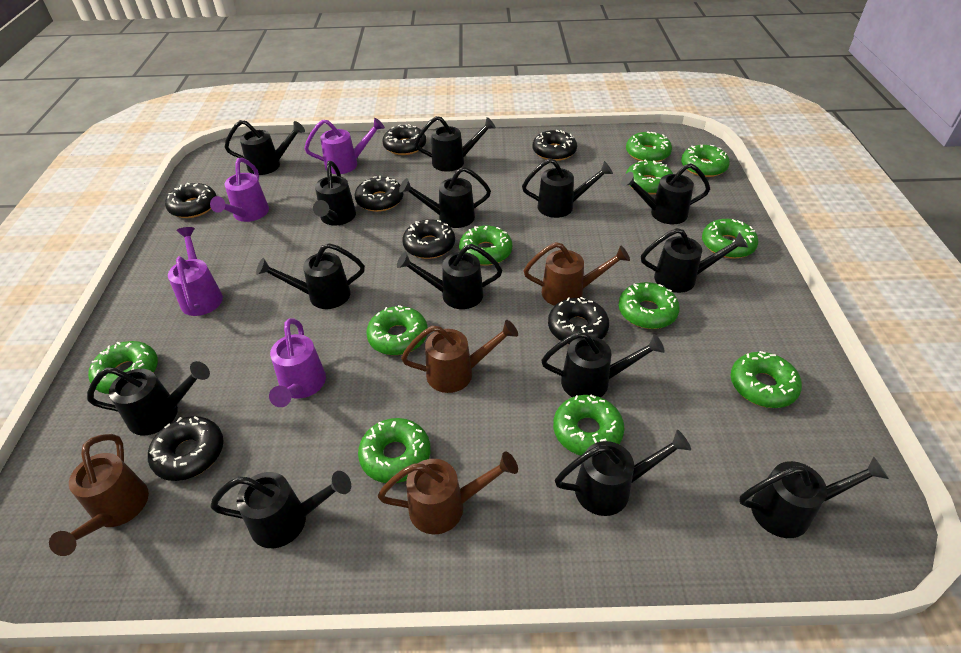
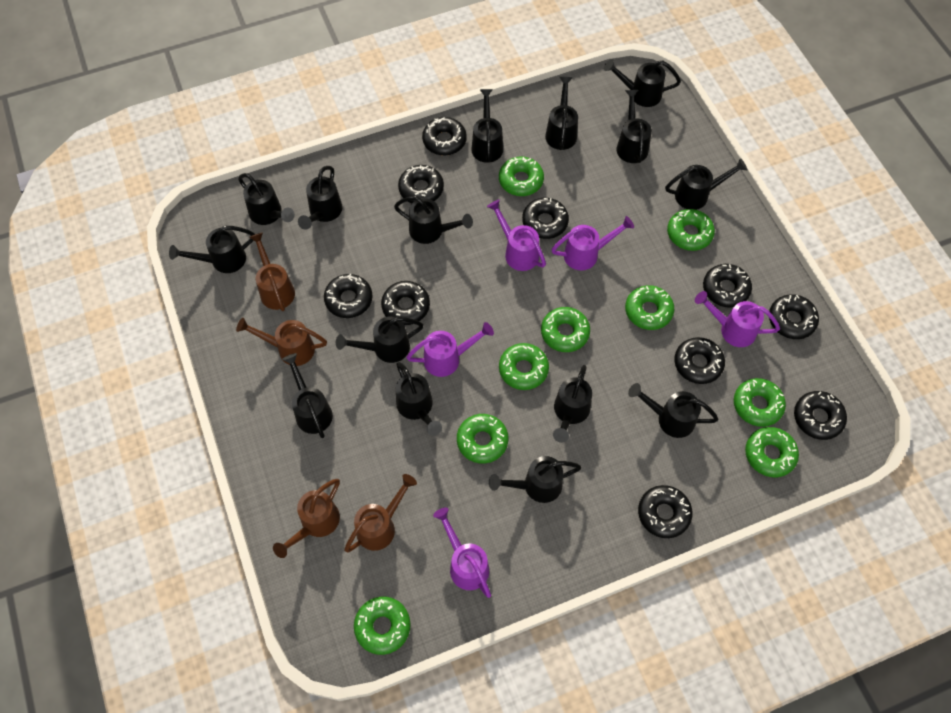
black donut: [148,416,223,481] [165,183,216,218] [355,176,403,212] [383,124,426,155] [402,219,455,259] [533,130,577,161] [548,297,609,344] = 7 -> [324,274,373,318] [381,281,430,325] [398,165,444,203] [422,117,467,156] [522,198,569,239] [638,485,693,538] [674,337,725,384] [703,264,752,308] [769,294,819,339] [794,391,847,440] = 10
black watering can: [87,361,210,435] [210,471,351,548] [225,120,305,175] [256,243,365,309] [313,161,356,226] [397,244,502,309] [399,167,491,228] [415,116,496,172] [522,158,613,218] [541,332,665,397] [555,430,691,516] [621,163,710,224] [641,228,748,293] [739,456,889,538] = 14 -> [169,226,255,273] [238,173,295,225] [282,353,333,438] [298,166,342,230] [336,317,423,363] [394,196,473,244] [396,362,442,436] [471,89,503,163] [489,456,582,503] [545,77,578,150] [553,365,592,443] [604,59,681,107] [616,90,652,163] [628,383,718,438] [665,158,747,210] = 15
green donut: [88,341,158,394] [358,418,430,483] [366,305,428,355] [459,226,512,266] [553,395,625,455] [618,282,680,329] [626,131,672,162] [626,160,673,194] [681,145,730,177] [702,219,758,259] [731,351,802,408] = 11 -> [354,596,411,655] [457,414,508,464] [499,156,544,196] [499,343,549,390] [541,307,590,352] [625,285,674,330] [667,209,715,251] [734,378,786,427] [745,427,799,477] = 9
purple watering can: [168,227,223,316] [210,158,269,222] [269,318,326,407] [304,118,385,174] = 4 -> [406,322,494,377] [433,507,491,598] [487,200,546,271] [551,216,634,270] [695,291,780,347] = 5

